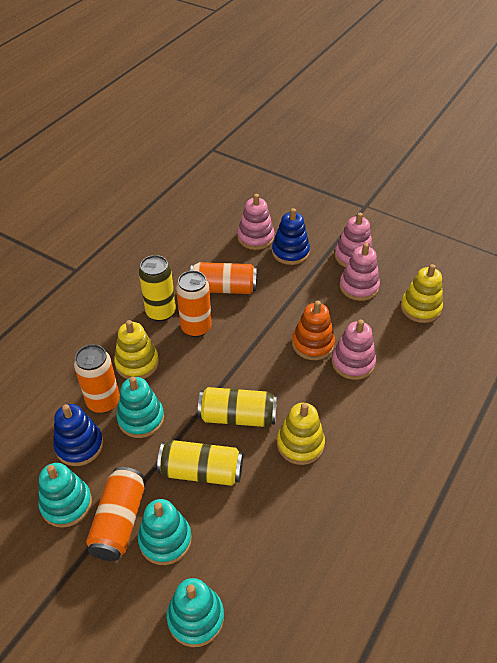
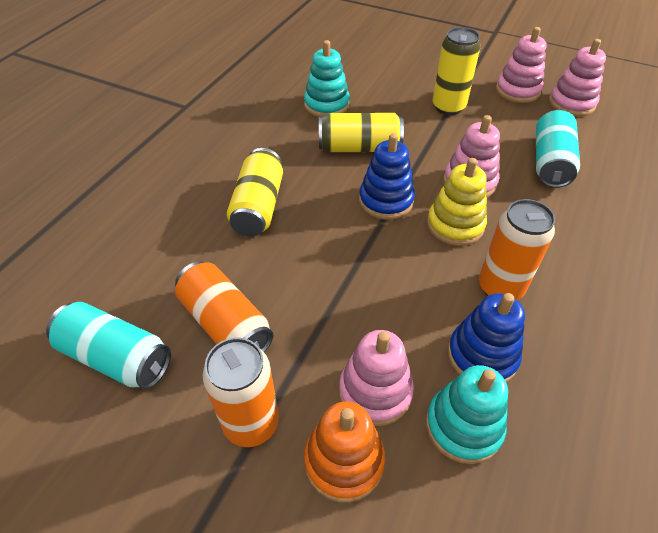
orange can: [74,344,120,413] [86,467,144,561] [176,270,212,337] [190,262,257,294] = 4 -> [175,261,274,352] [203,338,279,447] [479,199,555,300] = 3
turquoise can: none = 0 -> [46,302,171,389] [536,110,580,188] = 2
turquoise stacking toy: [38,463,92,528] [117,377,164,438] [138,499,192,565] [167,578,224,647] = 4 -> [304,40,350,117] [426,365,508,464] = 2
yellow stacking toy: [114,320,159,379] [277,403,325,465] [400,264,443,323] = 3 -> [427,158,487,246] = 1

